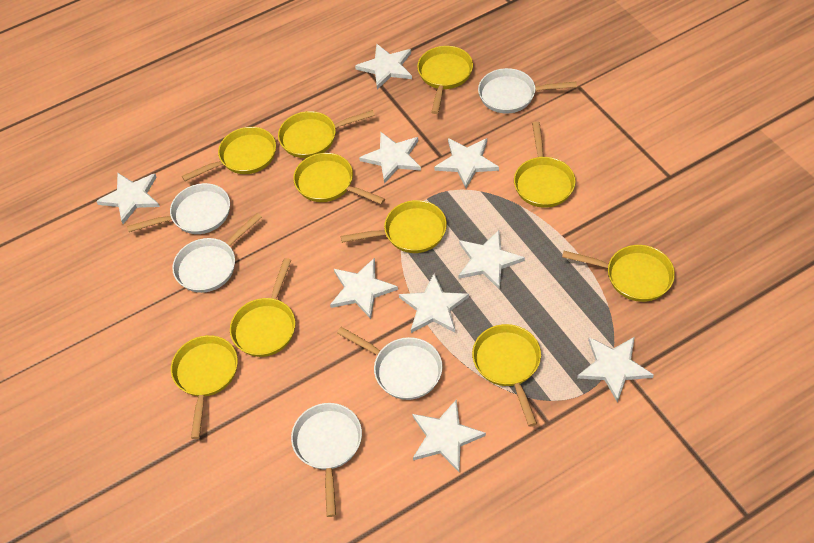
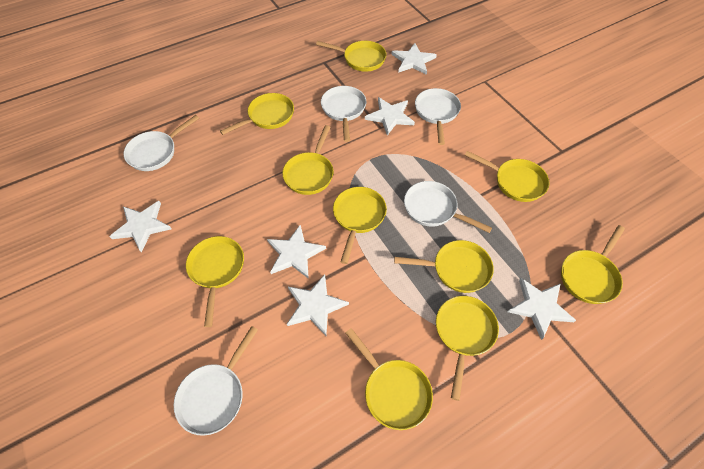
white star: [96,172,160,224] [330,258,398,319] [355,44,412,89] [359,132,421,183] [399,273,469,333] [412,400,486,472] [434,138,499,188] [458,230,525,290] [577,337,654,402] = 9 -> [109,201,172,252] [267,225,326,279] [287,275,349,336] [365,97,415,136] [391,43,437,75] [508,278,576,340] = 6

